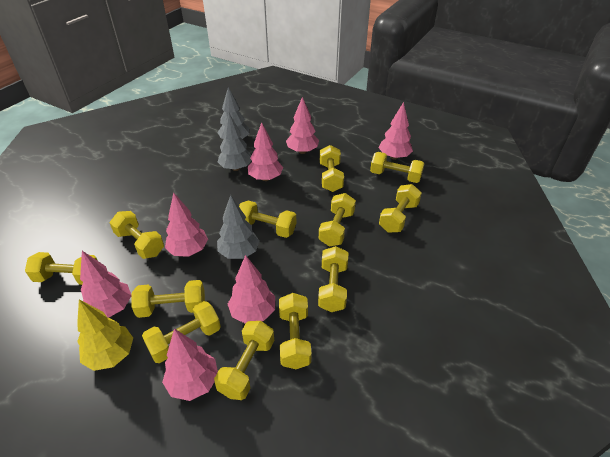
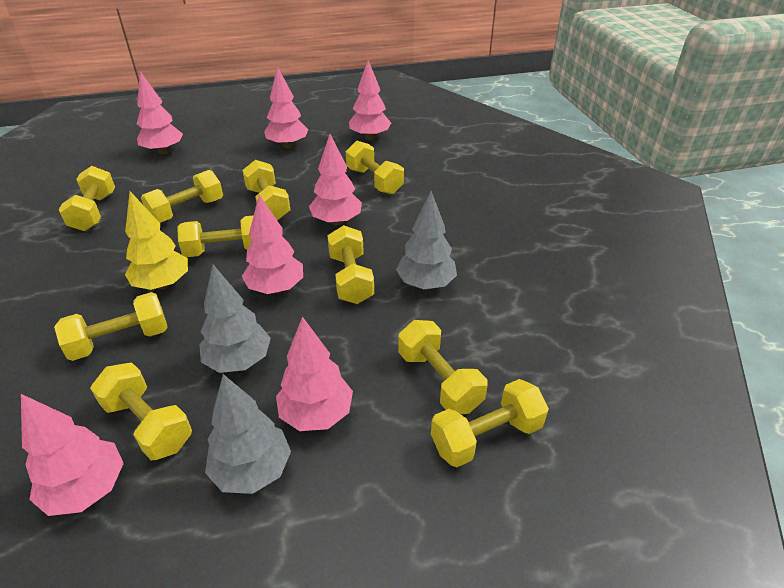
yellow dumbbell: [25,252,98,285] [110,211,164,259] [132,280,205,318] [142,301,221,363] [214,321,274,400] [239,201,296,238] [279,293,311,369] [318,246,348,312] [319,193,356,247] [320,145,344,192] [370,152,425,183] [379,184,422,233] = 12 -> [54,292,167,361] [59,166,115,231] [90,362,192,460] [141,170,223,223] [177,215,254,257] [242,160,290,220] [327,225,374,304] [346,141,404,194] [398,320,488,414] [431,379,549,467] = 10

